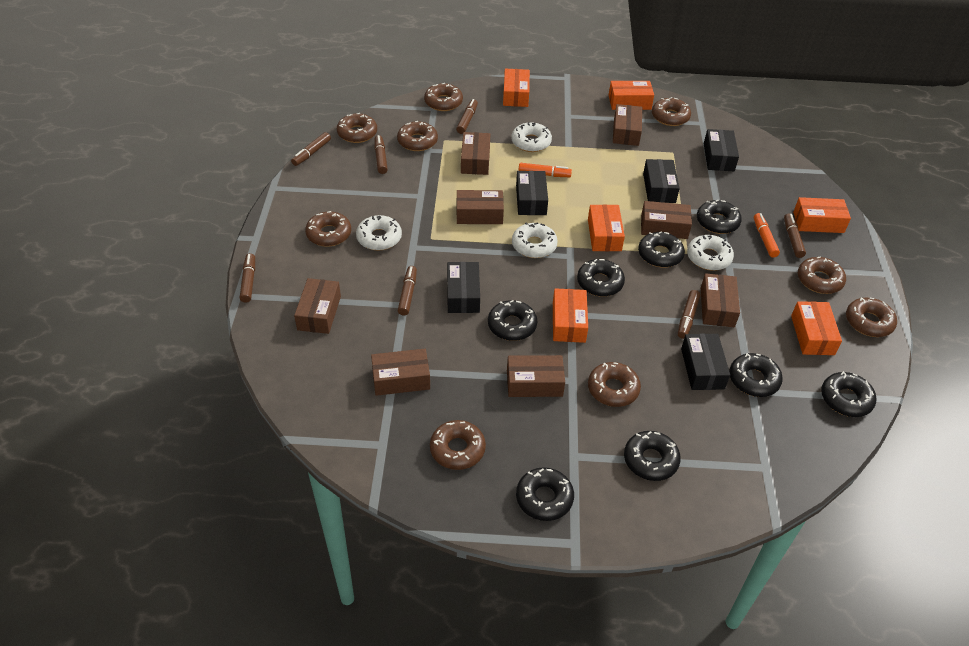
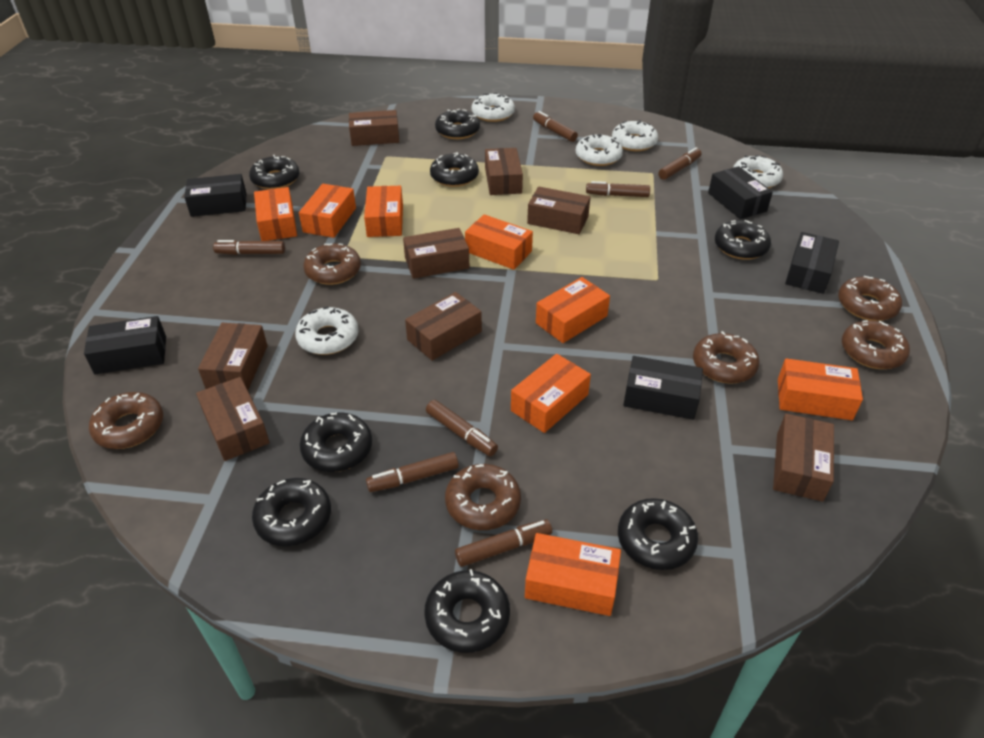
brown donut: [305,211,351,247] [337,113,377,143] [397,121,438,151] [424,83,463,111] [430,420,486,470] [588,362,641,407] [652,97,691,126] [798,257,846,294] [846,297,897,337] = 9 -> [89,392,163,449] [303,243,361,285] [445,464,521,530] [693,331,760,384] [838,276,902,321] [842,320,910,369] = 6
orange box: [503,69,530,107] [553,288,588,343] [588,204,625,251] [609,81,654,110] [791,301,842,355] [793,197,851,233] = 6 -> [254,187,297,241] [299,184,356,238] [364,186,403,237] [465,214,533,270] [511,354,591,433] [525,533,621,616] [536,277,610,343] [778,358,863,420] = 8
orange marker: [518,163,572,177] [754,213,780,258] = 2 -> none = 0
white donut: [356,215,402,251] [511,122,552,152] [512,222,558,258] [687,235,734,271] = 4 -> [295,307,359,355] [472,93,515,122] [576,134,623,166] [612,120,658,151] [733,155,783,188] = 5

